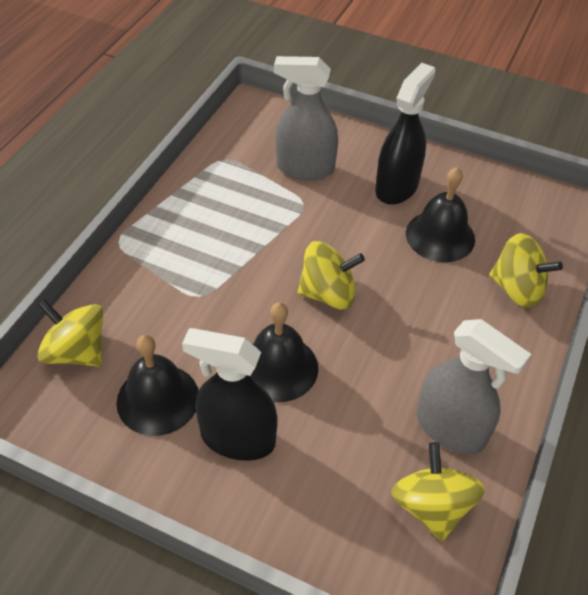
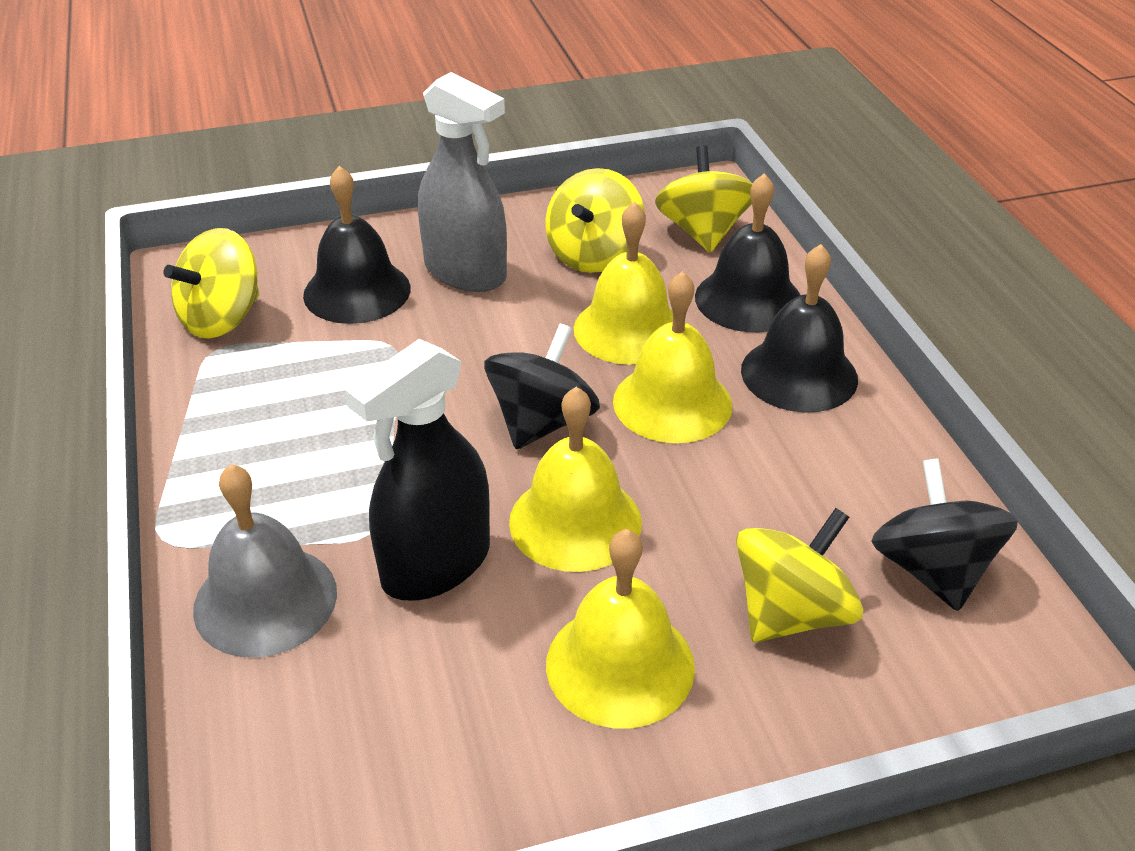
black spinning top: none = 0 -> [484,323,600,449] [871,458,1018,611] = 2
black spray bottle: [182,328,278,461] [375,63,435,205] = 2 -> [345,339,490,600] = 1
grey bell: none = 0 -> [193,464,337,658] = 1
grey spray bottle: [274,56,338,180] [417,319,531,455] = 2 -> [418,72,507,292] = 1
yellow bell: none = 0 -> [509,387,642,572] [546,529,695,728] [574,201,673,365] [613,271,732,443] = 4

